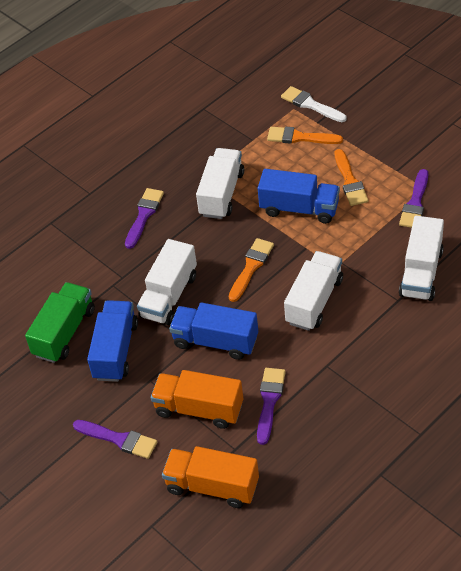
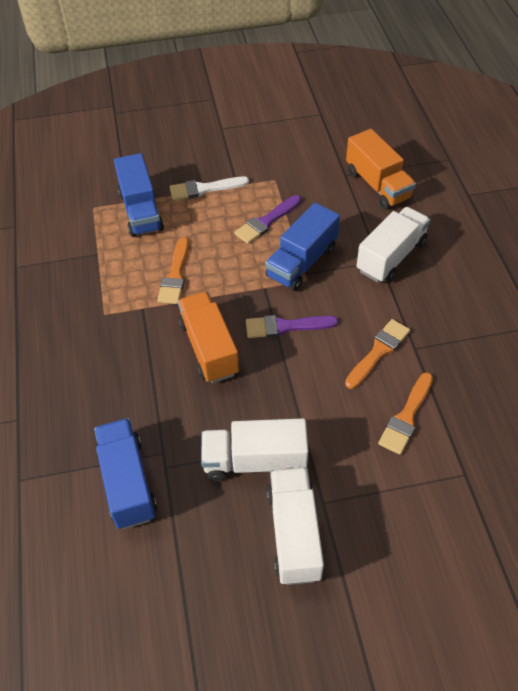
green truck: [25,282,95,363] = 1 -> none = 0
purple brush: [73,420,157,459] [125,188,164,249] [257,368,286,445] [399,169,428,228] = 4 -> [234,195,301,244] [246,315,338,338] = 2
white truck: [137,239,197,325] [196,148,244,219] [284,251,343,331] [399,216,444,301] = 4 -> [201,418,308,481] [267,467,324,585] [357,207,431,282] = 3

